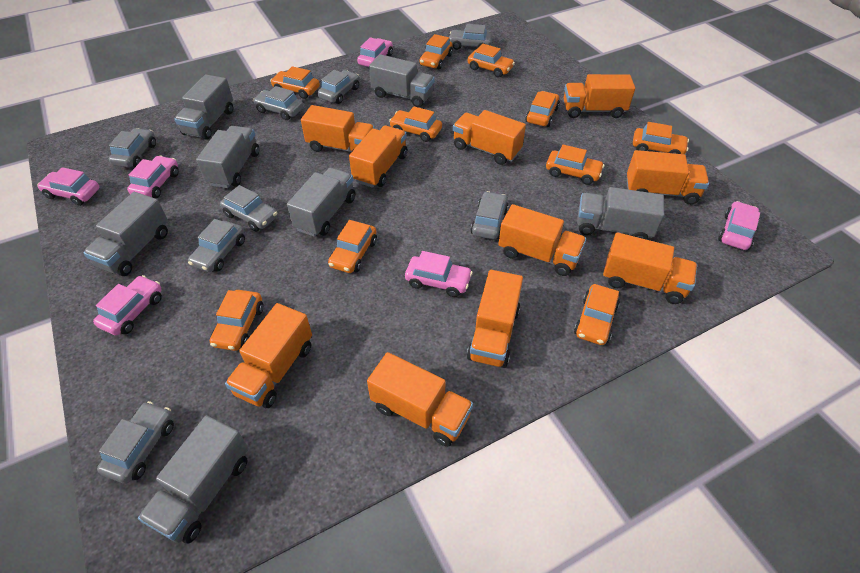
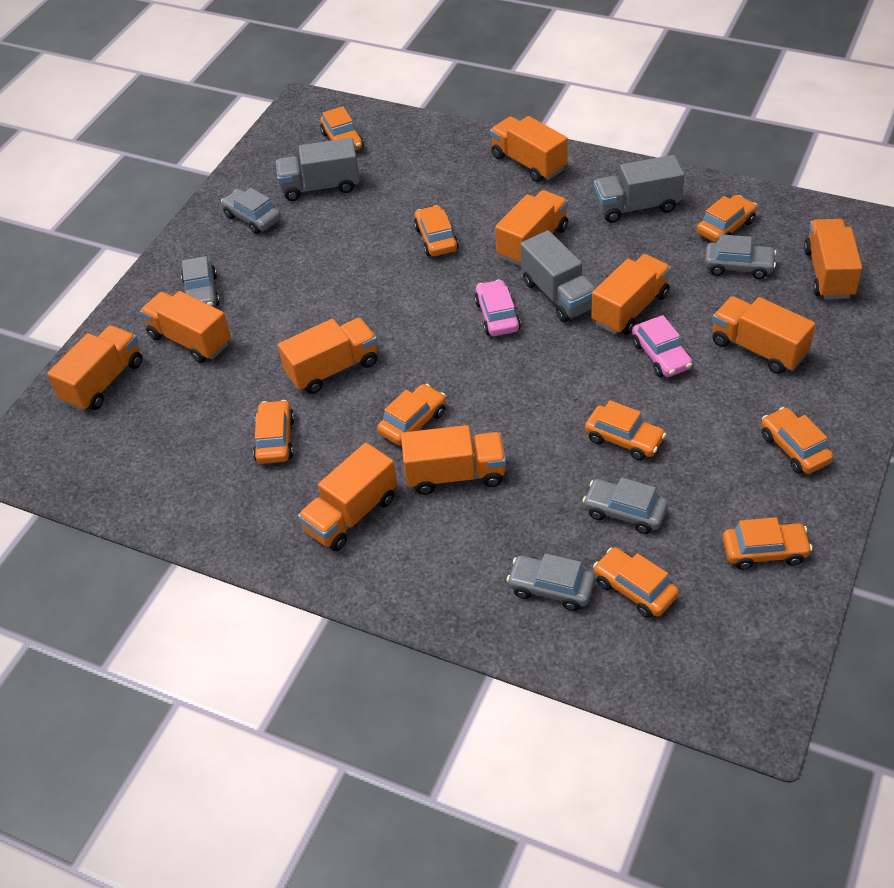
grey car: [97,401,174,484] [109,128,156,168] [188,219,245,272] [220,185,278,232] [253,86,303,120] [318,70,359,104] [449,24,493,50] [470,191,509,239] = 8 -> [181,256,220,307] [221,188,281,234] [506,553,595,611] [583,477,668,534] [705,234,777,279] = 5
grey truck: [83,192,168,276] [138,415,249,544] [175,74,233,140] [196,126,259,188] [287,168,355,237] [369,54,435,107] [577,187,664,240] = 7 -> [276,138,360,201] [520,230,596,322] [594,155,684,223] = 3
orange car: [210,290,264,351] [270,66,320,99] [328,220,377,273] [389,106,442,142] [419,34,453,69] [468,44,515,77] [525,91,560,127] [546,145,604,185] [574,284,620,345] [633,122,689,154] = 10 -> [253,400,295,464] [320,106,364,151] [377,384,446,446] [414,205,459,256] [585,400,666,461] [593,548,679,618] [697,195,757,243] [722,517,813,570] [761,407,834,474] = 9
pink car: [37,167,100,206] [93,275,162,335] [127,156,179,199] [357,37,393,67] [405,251,473,297] [718,201,760,250] = 6 -> [474,279,521,336] [632,315,693,377] = 2

